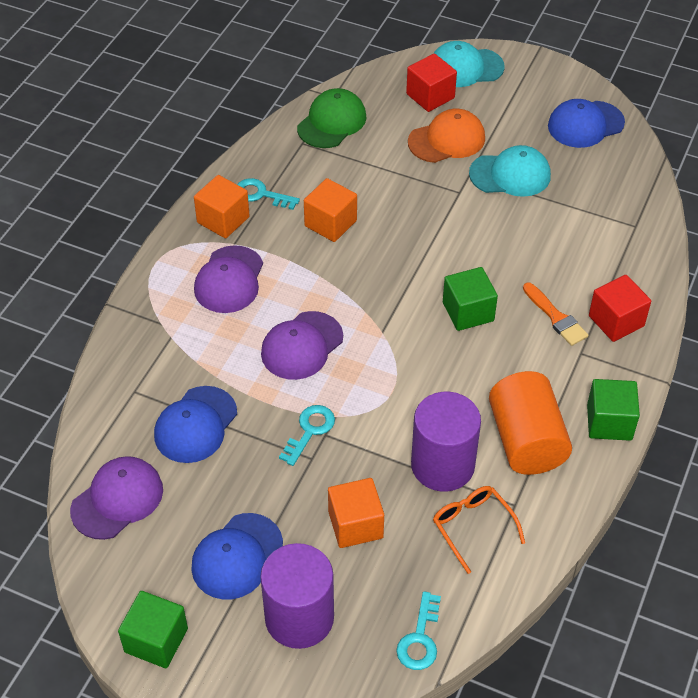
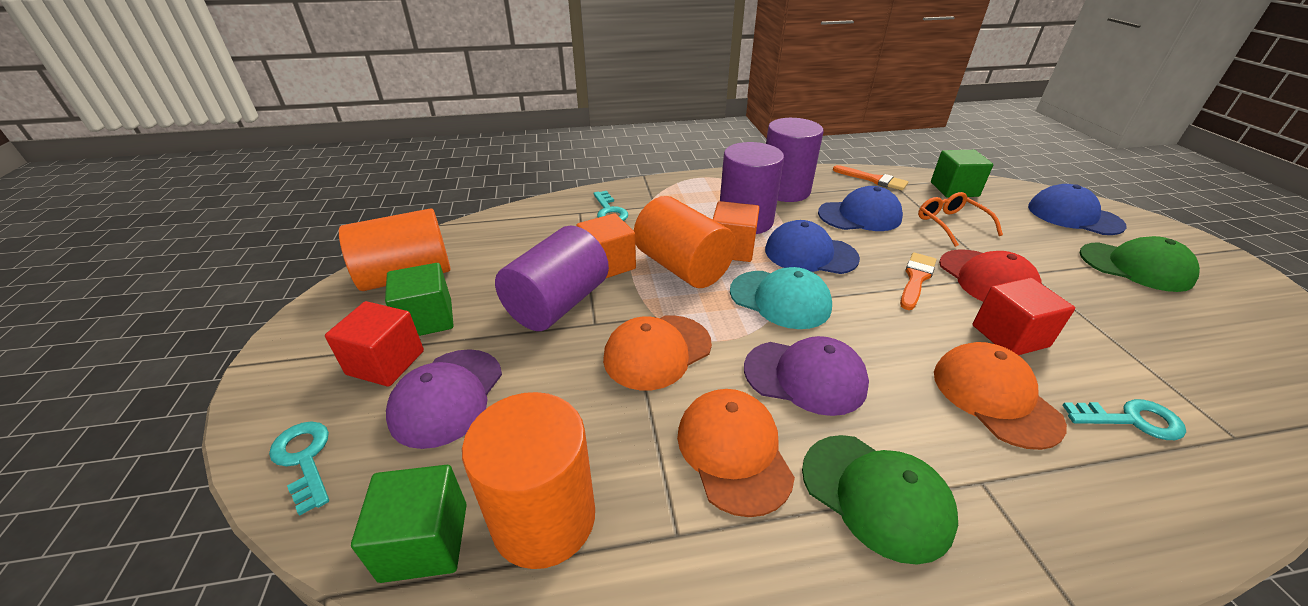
green cap: [297,88,367,148] = 1 -> [802,435,958,565] [1080,236,1200,292] = 2
orange brush: [523,282,589,346] = 1 -> [833,165,908,190] [900,252,936,310] = 2
orange cap: [408,109,485,163] = 1 -> [603,315,712,390] [677,389,795,517] [934,342,1067,450] = 3
orange cube: [194,175,250,238] [304,178,357,242] [328,478,384,548] = 3 -> [576,213,636,278] [713,201,759,262] = 2
orange cylinder: [489,371,572,475] = 1 -> [339,208,450,291] [462,392,595,569] [634,196,736,288] = 3
purple cap: [70,456,163,540] [194,245,263,313] [261,311,343,380] = 3 -> [386,349,502,449] [744,336,869,416] = 2
purple cylinder: [260,543,334,649] [411,392,481,492] = 2 -> [495,226,609,331] [720,142,784,234] [766,118,824,202] = 3
red cap: none = 0 -> [939,249,1042,302] = 1
turquoise cap: [433,41,505,87] [469,145,551,197] = 2 -> [730,267,832,329] = 1

